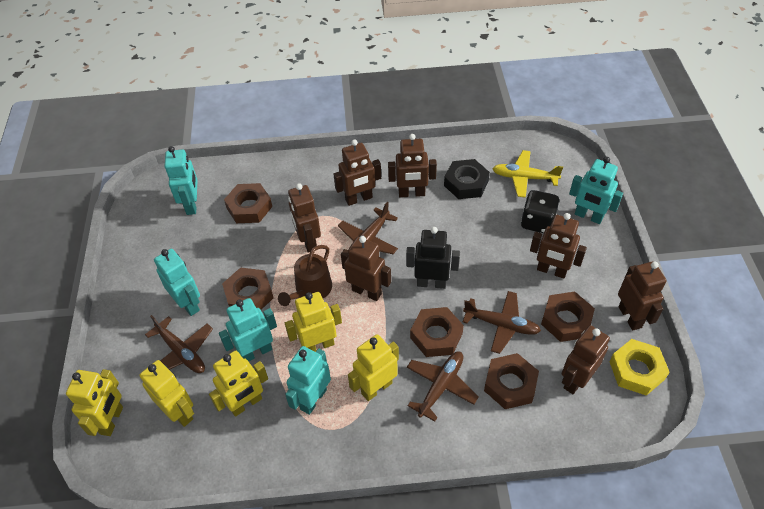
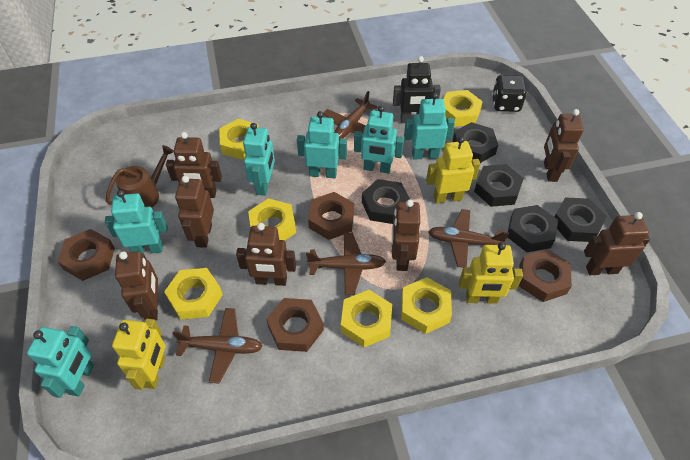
black nut: [444,159,490,199] = 1 -> [362,179,410,224] [453,122,498,163] [474,164,524,207] [508,205,558,252] [555,197,607,242] = 5
brown nut: [222,267,274,310] [224,183,272,223] [410,307,464,357] [484,353,539,409] [541,292,595,342] = 5 -> [57,229,115,281] [266,298,324,352] [308,192,354,240] [519,249,572,302] = 4
turquoise robot: [154,249,200,316] [165,146,198,215] [219,298,277,362] [285,346,331,415] [569,157,623,224] = 5 -> [27,326,94,398] [105,190,168,254] [243,123,275,196] [297,111,347,178] [354,105,404,174] [404,93,455,159] = 6
yellow nut: [609,339,670,396] = 1 -> [164,268,223,320] [219,119,259,160] [248,198,296,241] [341,290,392,347] [401,277,452,334] [443,90,483,127] = 6
yellow plane: [492,150,563,198] = 1 -> none = 0
yellow robot: [66,369,123,436] [140,360,194,427] [209,351,268,417] [285,292,342,352] [348,334,399,401] = 5 -> [112,319,165,390] [426,136,480,203] [459,242,523,304] = 3

